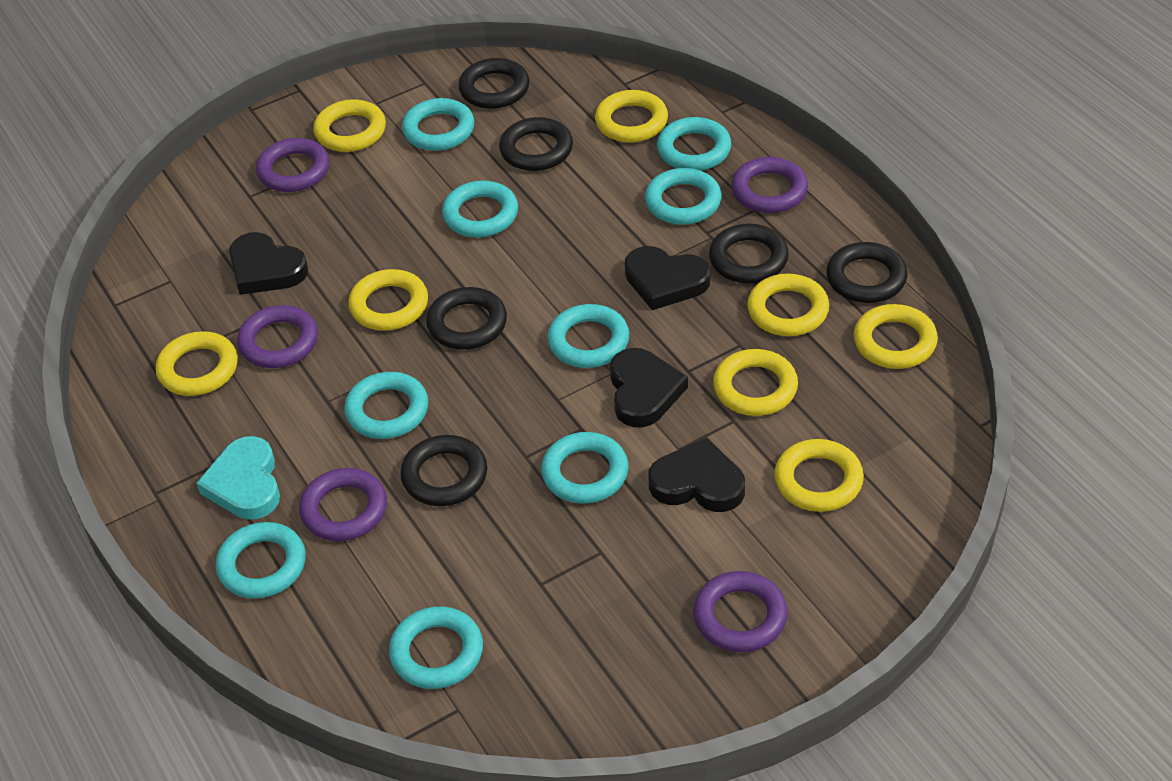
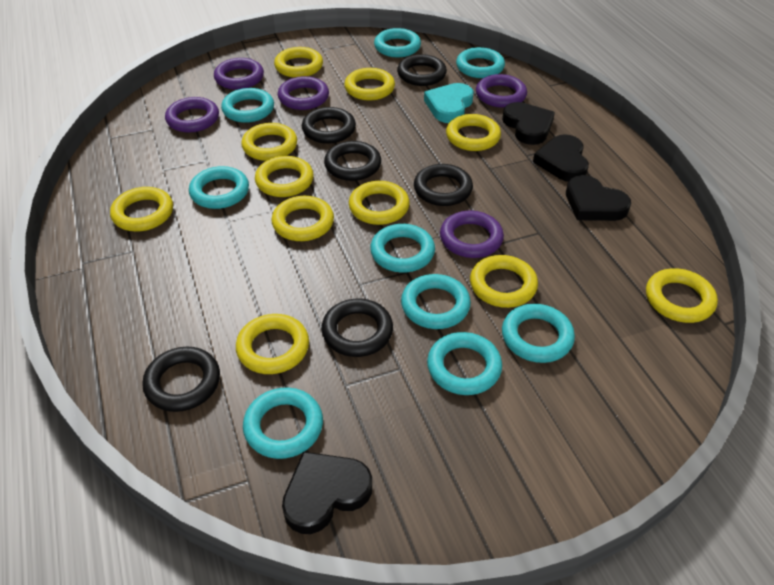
yellow ring: [156,331,238,396] [313,99,386,152] [348,269,428,331] [595,90,668,143] [713,349,798,416] [747,274,829,336] [774,439,864,512] [853,304,938,369] = 8 -> [110,187,173,232] [236,314,309,374] [241,123,297,161] [255,156,314,197] [272,196,334,241] [274,47,323,78] [344,68,395,100] [349,181,409,225] [446,114,501,151] [470,255,538,308] [646,268,718,323] = 11

